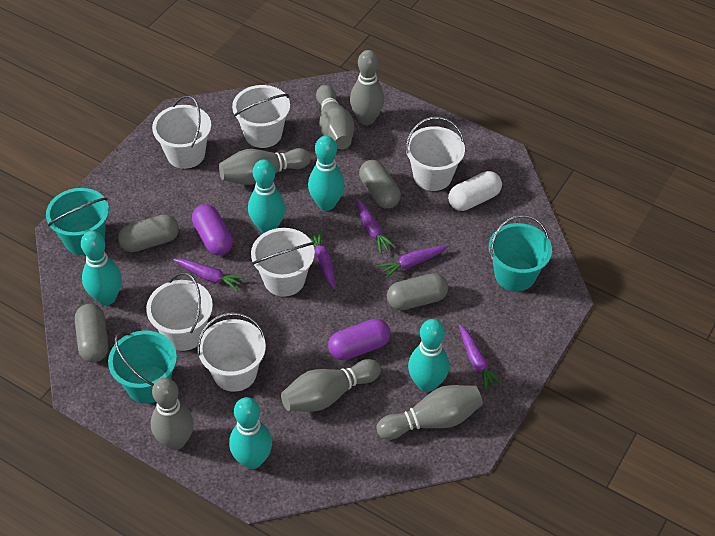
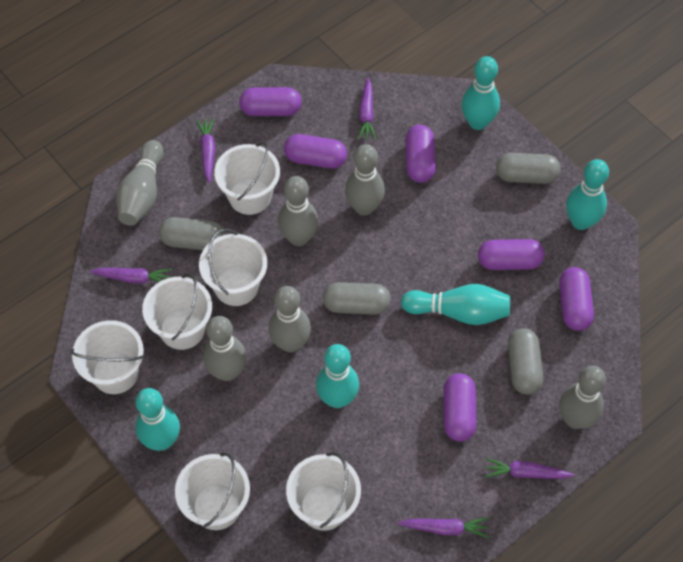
purple capsule: [192,204,233,255] [328,319,391,361] = 2 -> [239,87,302,116] [284,134,347,168] [405,125,436,183] [444,373,476,442] [478,239,545,270] [559,267,594,331] = 6
turquoise bucket: [46,188,109,255] [108,331,177,404] [489,215,552,292] = 3 -> none = 0
white capsule: [448,171,502,211] = 1 -> none = 0

